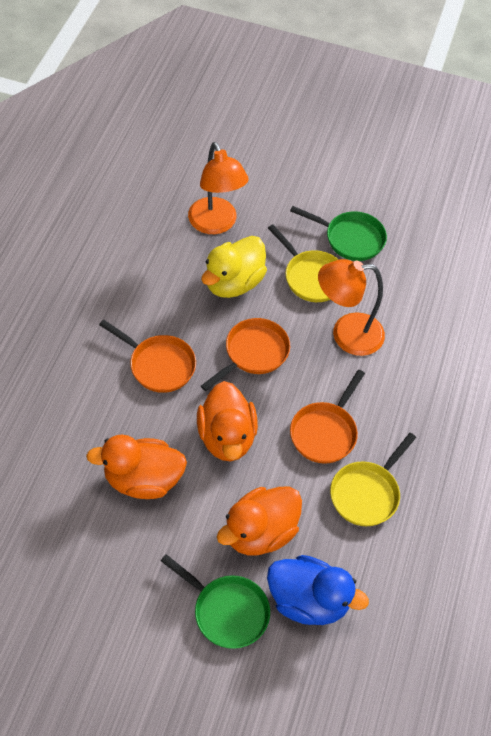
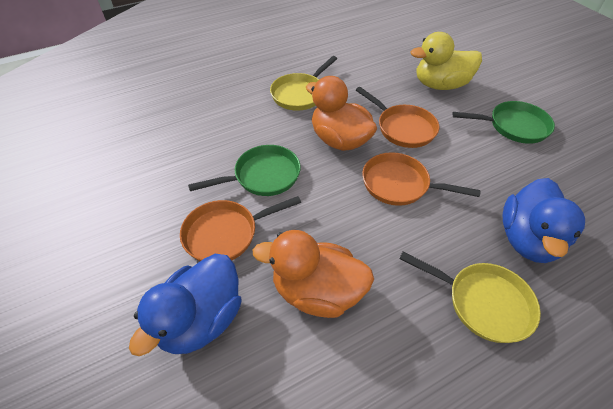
blue duck: [267,555,369,625] = 1 -> [129,254,242,356] [503,178,585,263] = 2
orange duck: [86,434,187,499] [197,381,258,461] [217,486,302,555] = 3 -> [253,230,374,318] [306,76,377,151] = 2
orange lamp: [188,142,249,234] [318,259,385,356] = 2 -> none = 0

